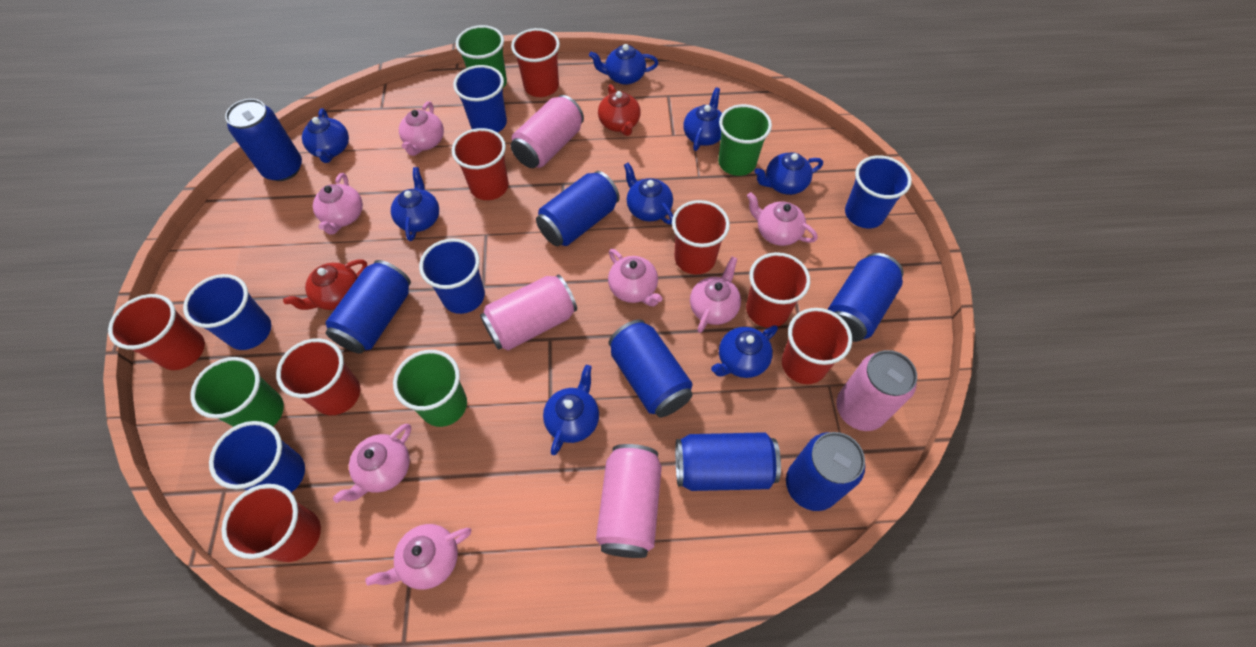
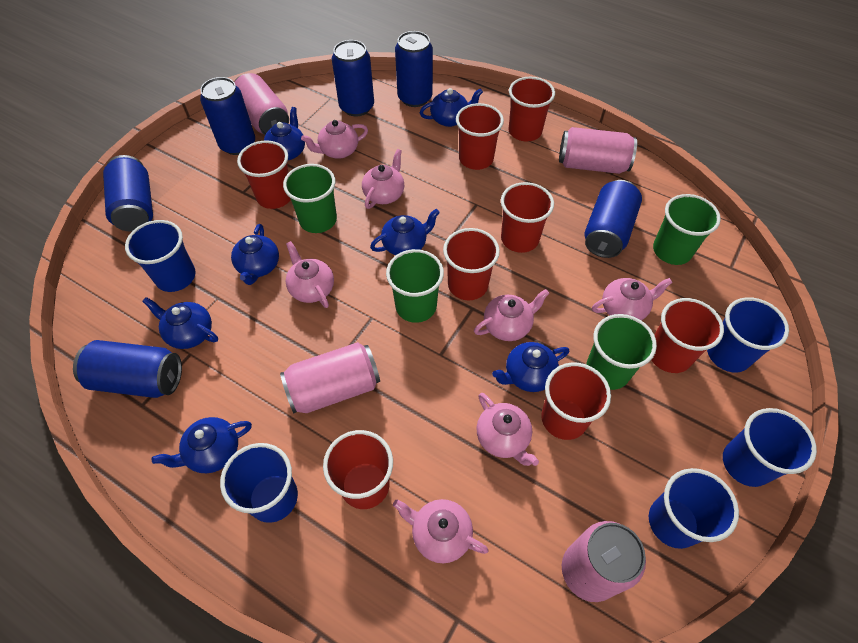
blue can: [225,99,302,181] [325,260,411,354] [536,171,620,246] [609,319,693,417] [675,432,781,491] [786,432,865,511] [827,253,904,342] = 7 -> [73,340,182,398] [103,155,153,232] [200,77,255,155] [332,40,374,116] [395,31,433,107] [585,180,642,258] = 6
blue teapot: [302,109,349,163] [391,167,439,241] [543,365,599,455] [589,44,658,85] [624,163,673,225] [683,87,722,151] [711,325,778,378] [754,152,823,195] = 8 -> [142,297,218,349] [152,417,252,473] [231,224,279,285] [264,107,305,160] [370,209,440,256] [420,88,483,127] [492,342,569,392] = 7
red teapot: [283,259,367,310] [598,84,641,136] = 2 -> none = 0

